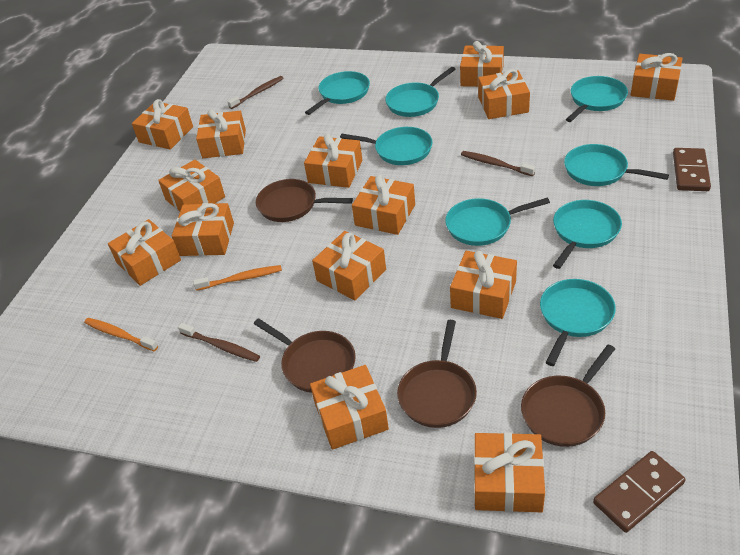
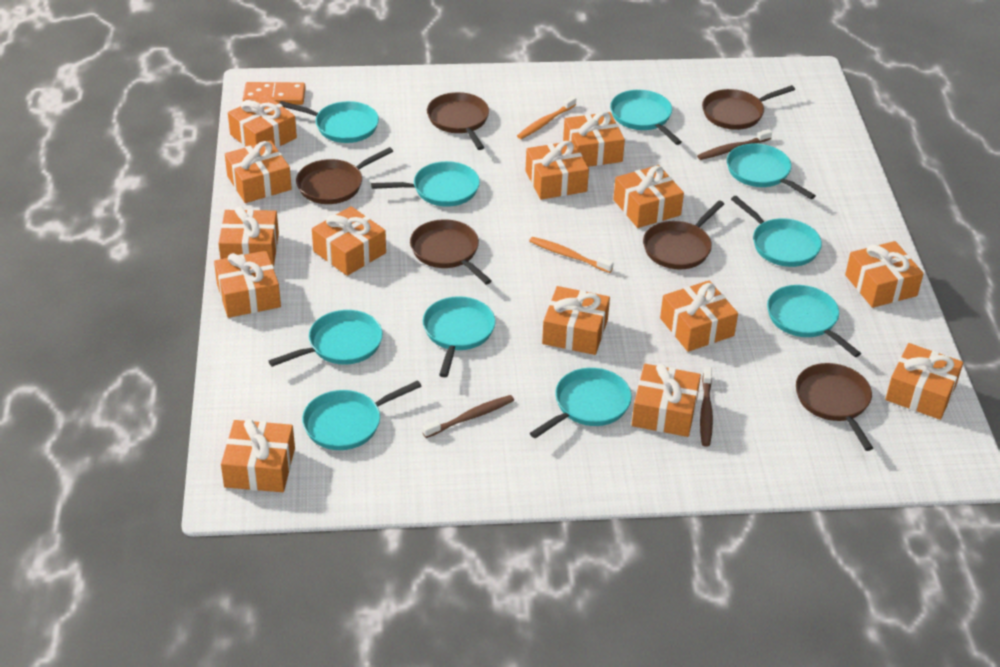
brown domino: [593,451,685,533] [673,148,711,191] = 2 -> none = 0
brown pan: [254,318,356,393] [256,179,353,222] [397,320,477,428] [521,345,615,447] = 4 -> [296,147,393,204] [410,219,492,284] [427,92,489,150] [643,200,724,269] [702,85,795,130] [796,363,873,451] = 6
orange domino: none = 0 -> [243,82,306,105] = 1
turquoise pan: [305,71,370,115] [340,127,433,165] [385,67,456,117] [445,198,550,246] [540,279,616,366] [553,200,622,269] [564,144,669,186] [566,76,628,122] = 8 -> [269,310,383,367] [279,101,379,143] [302,380,422,450] [371,161,480,207] [423,296,496,377] [530,368,632,438] [610,90,682,145] [727,144,816,199] [731,196,822,267] [767,285,861,357] = 10

